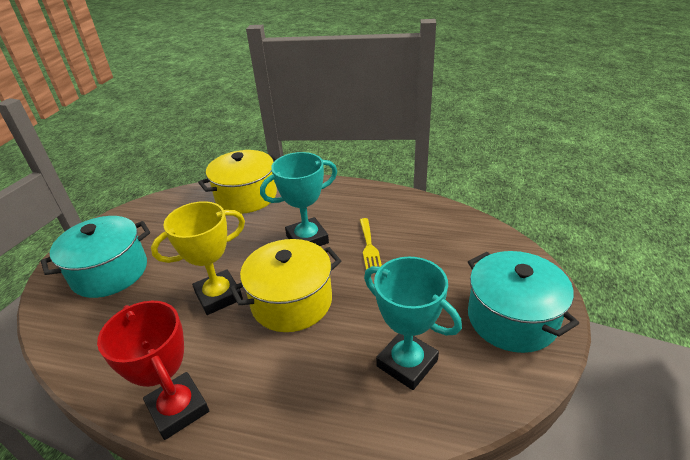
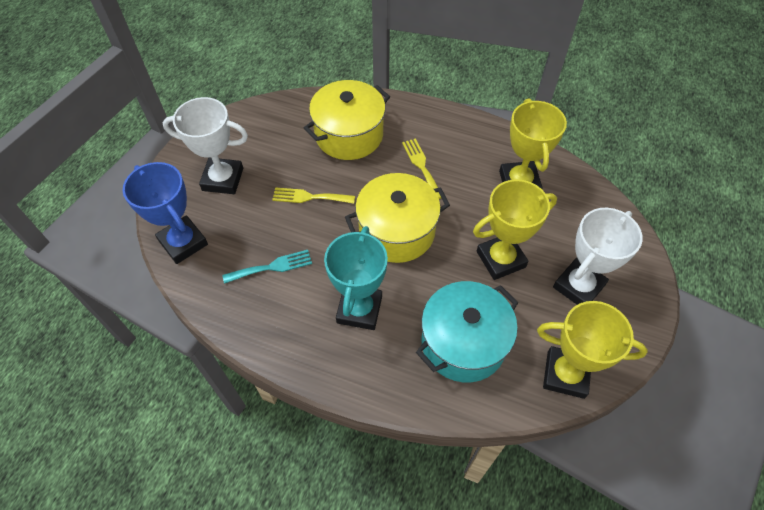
blue trophy: none = 0 -> [123,162,208,264] = 1
red trophy: [97,301,209,440] = 1 -> none = 0
turquoise fork: none = 0 -> [222,250,312,284] = 1
turquoise pot: [41,216,150,298] [468,251,579,353] = 2 -> [416,281,519,382] = 1
turquoise trophy: [260,152,337,246] [364,257,462,390] = 2 -> [324,226,388,330] = 1
white trophy: none = 0 -> [163,97,248,194] [553,208,643,305] = 2
yellow fork: [360,218,382,270] = 1 -> [272,187,355,204] [402,138,441,199] = 2
yellow trophy: [151,201,245,315] = 1 -> [473,179,557,280] [499,98,567,189] [537,301,648,399] = 3

